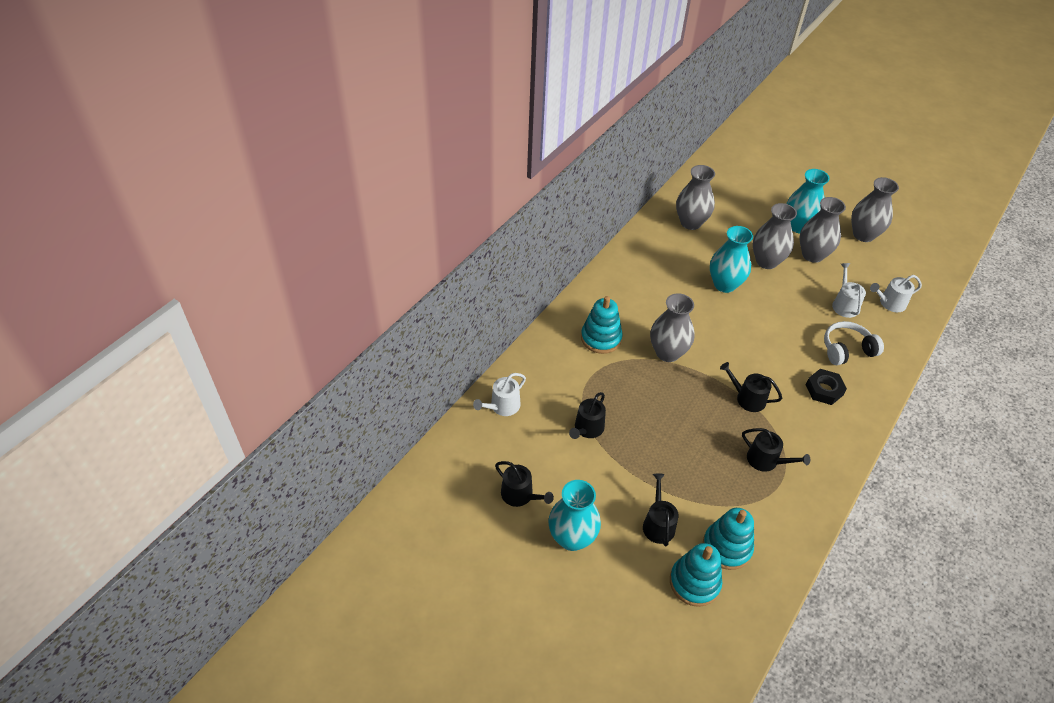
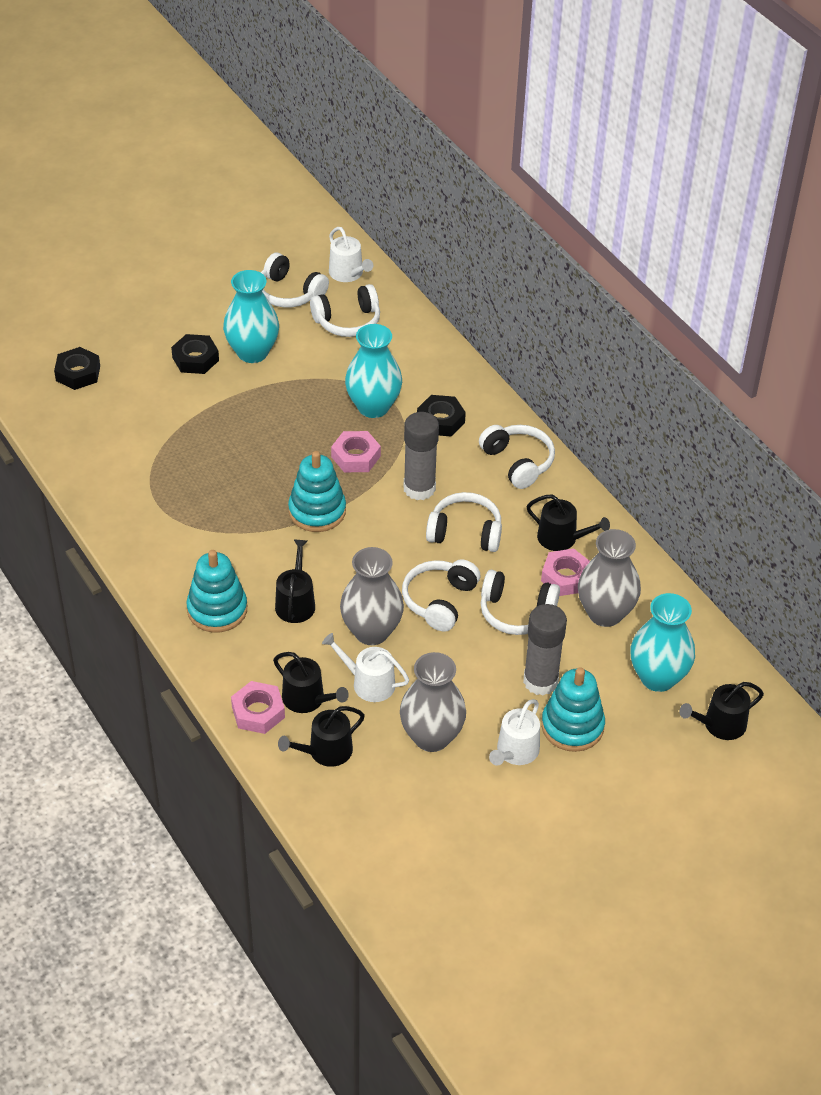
black nut: [806,369,847,405] = 1 -> [54,347,100,390] [171,334,219,374] [417,395,466,436] = 3
grey glue stick: none = 0 -> [404,412,439,500] [523,604,567,696] = 2
grey vase: [650,293,695,362] [676,165,715,230] [753,203,797,269] [800,197,846,263] [851,177,899,242] = 5 -> [340,547,404,645] [400,652,466,752] [578,529,641,627] = 3
pink nut: none = 0 -> [231,681,285,734] [331,431,381,472] [541,548,590,596] = 3
white headphones: [824,321,884,365] = 1 -> [261,253,329,308] [310,284,380,337] [402,559,480,632] [426,492,502,552] [479,425,555,489] [481,570,560,635] = 6

